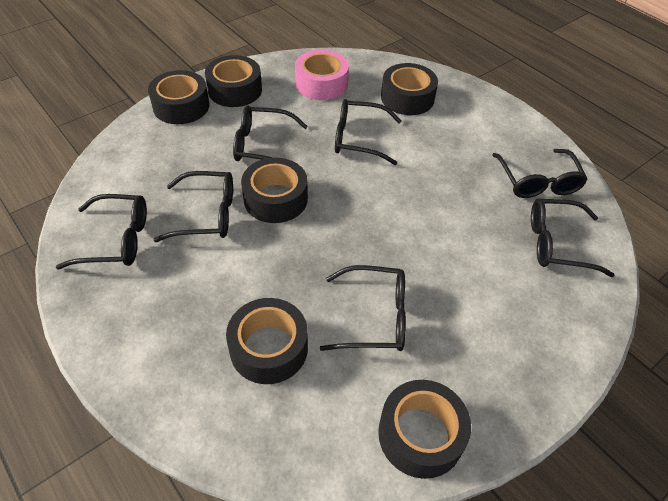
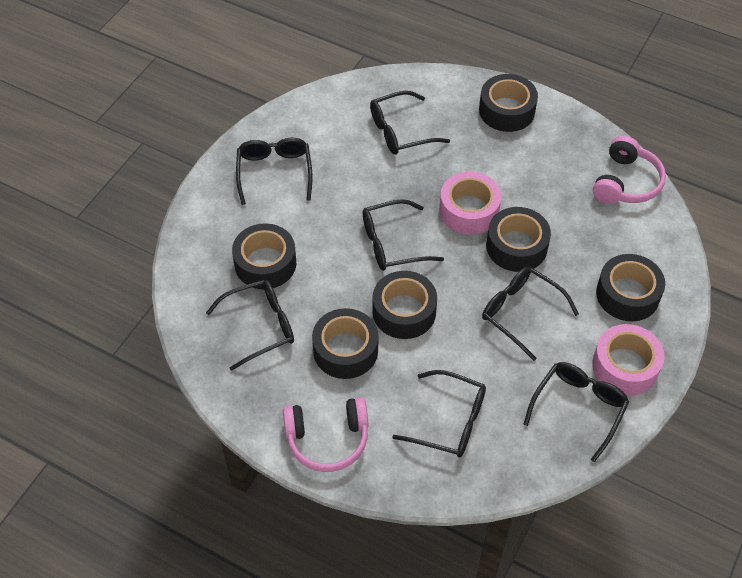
pink headphones: none = 0 -> [283,397,368,472] [593,135,666,204] = 2
pink tape: [295,49,349,100] = 1 -> [439,172,501,235] [592,324,665,396] = 2

